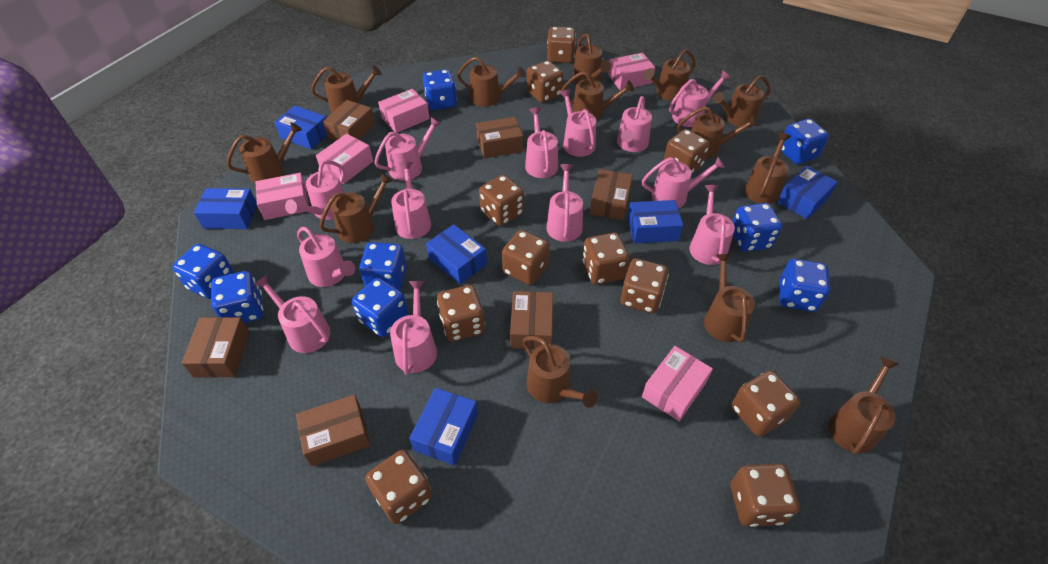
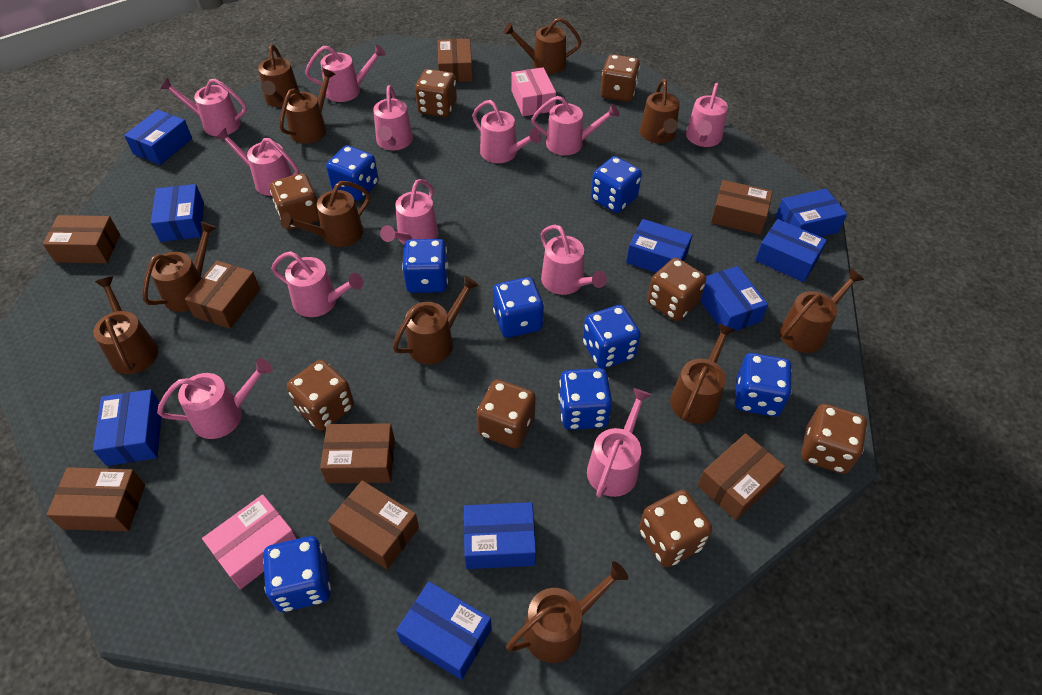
blue box: [194,188,257,229] [274,106,327,150] [409,388,478,466] [426,224,487,284] [627,200,683,244] [777,166,838,219] = 6 -> [93,389,161,466] [124,110,192,165] [151,184,204,242] [396,581,492,680] [464,502,536,569] [626,219,692,273] [700,266,768,332] [755,219,827,282] [776,189,847,237] = 9
brown box: [182,317,250,378] [296,394,370,466] [323,100,375,141] [476,117,523,159] [510,291,553,349] [590,169,633,220] = 6 -> [43,215,120,263] [47,467,145,531] [185,261,260,329] [320,423,395,483] [328,480,419,569] [438,39,473,82] [698,433,785,520] [711,180,773,235] = 8
brown dice: [365,450,432,524] [437,285,485,341] [479,175,524,226] [502,230,550,285] [527,60,564,103] [547,27,576,63] [583,233,630,285] [621,258,669,313] [664,129,709,174] [731,464,800,527] [732,370,800,437] = 11 -> [270,173,319,230] [287,360,354,431] [415,69,457,117] [477,379,536,449] [600,54,640,102] [639,490,712,568] [647,258,706,321] [801,404,867,474] = 8
brown watering can: [227,122,302,183] [311,65,382,112] [319,173,393,243] [457,57,526,107] [523,336,598,408] [561,71,634,121] [573,33,611,83] [644,49,696,101] [677,106,758,158] [704,254,755,342] [713,75,770,127] [744,132,791,204] [828,356,899,454] = 13 -> [94,277,158,374] [142,221,217,312] [258,44,300,107] [279,68,335,144] [281,181,370,247] [393,276,479,364] [503,17,582,74] [506,561,628,663] [640,79,680,143] [670,323,735,424] [780,269,864,353] = 11
pink box: [256,173,309,220] [316,134,373,184] [378,89,430,133] [608,53,655,90] [642,346,713,421] = 5 -> [202,494,297,589] [511,67,556,116] = 2
pink watering can: [254,275,330,353] [285,160,345,220] [297,227,355,287] [374,117,441,181] [390,281,437,375] [391,162,431,239] [525,107,558,178] [546,164,583,242] [560,89,596,157] [617,96,652,152] [642,157,725,208] [669,70,731,127] [690,185,735,265] = 13 -> [157,358,273,439] [160,78,247,136] [216,128,299,196] [271,251,363,317] [305,44,386,102] [373,85,413,151] [380,179,439,244] [472,100,541,163] [531,96,619,155] [541,225,607,295] [587,388,651,498] [686,83,728,147] = 12

